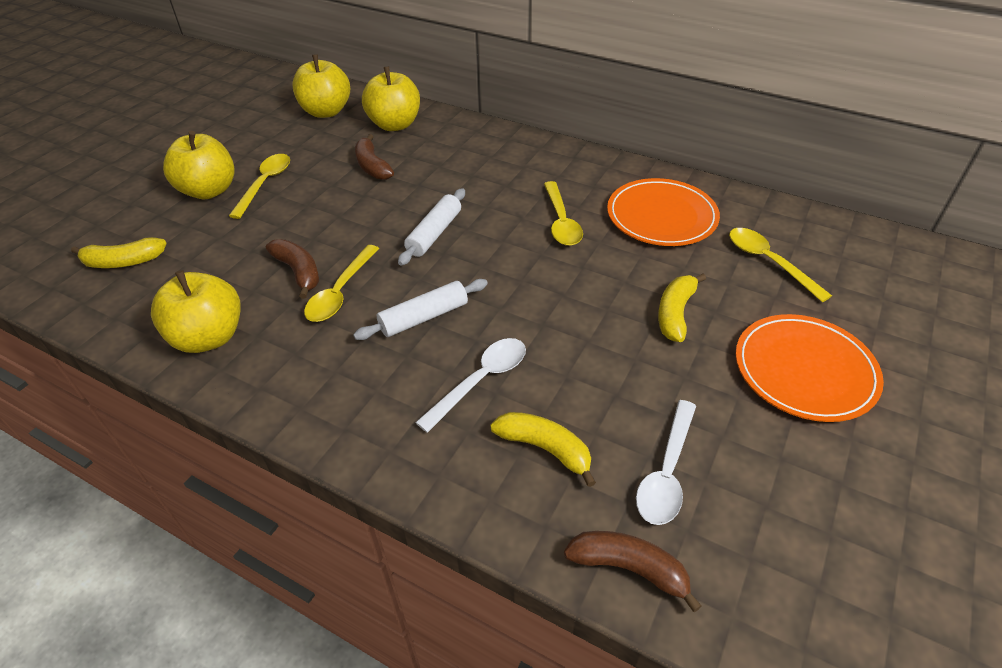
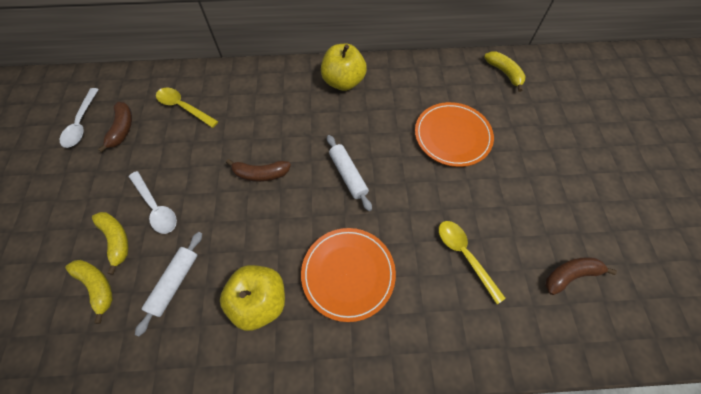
yellow apple: [151,270,241,353] [163,131,235,199] [292,54,350,118] [362,66,420,131] = 4 -> [220,265,285,331] [321,44,367,91] = 2
yellow spoon: [229,154,290,219] [304,245,379,322] [544,181,583,246] [729,228,832,302] = 4 -> [156,88,218,128] [439,221,506,304] = 2

